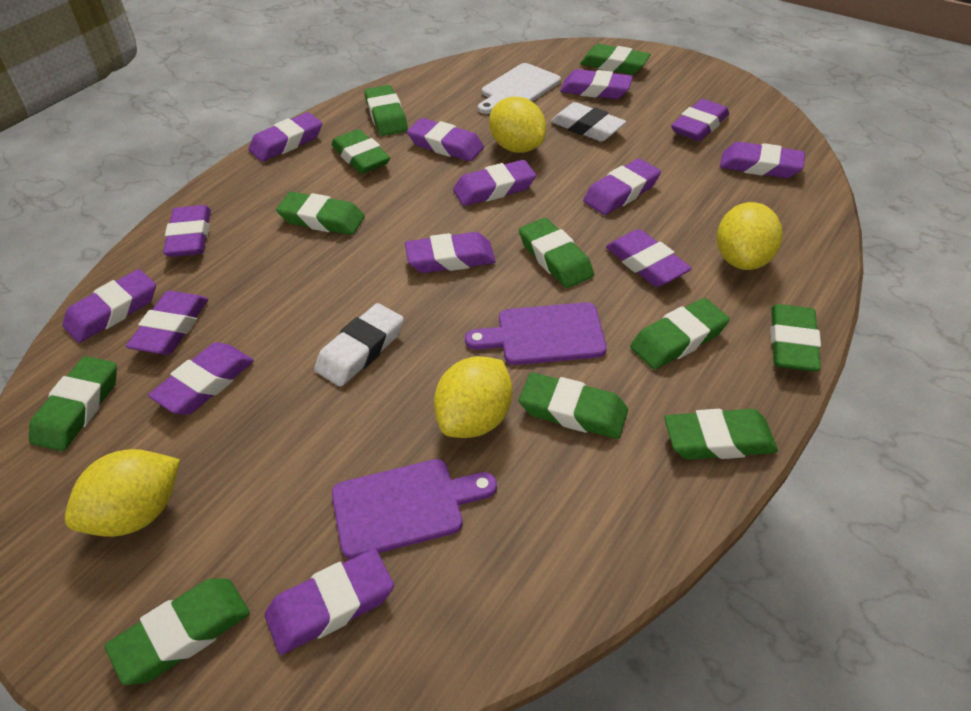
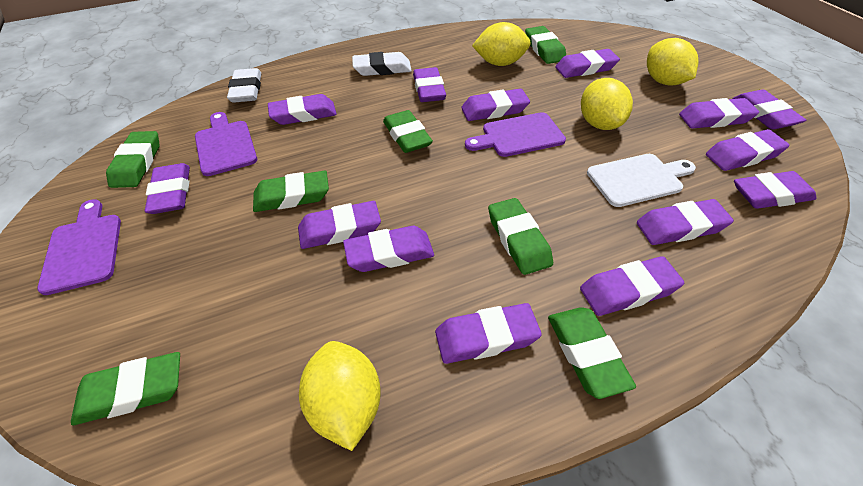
green eraser: [29,356,117,451] [105,578,250,685] [276,192,365,235] [331,129,390,174] [364,85,408,136] [519,218,594,288] [519,372,628,439] [580,44,651,75] [630,298,730,370] [664,409,778,460] [770,304,821,371] = 11 -> [71,352,180,425] [106,131,160,188] [253,171,329,212] [383,110,433,153] [488,198,553,275] [525,26,566,64] [548,307,636,399] = 7
purple cutting board: [332,459,497,559] [465,302,607,365] = 2 -> [37,199,121,295] [195,112,257,176] [465,112,566,157] = 3

